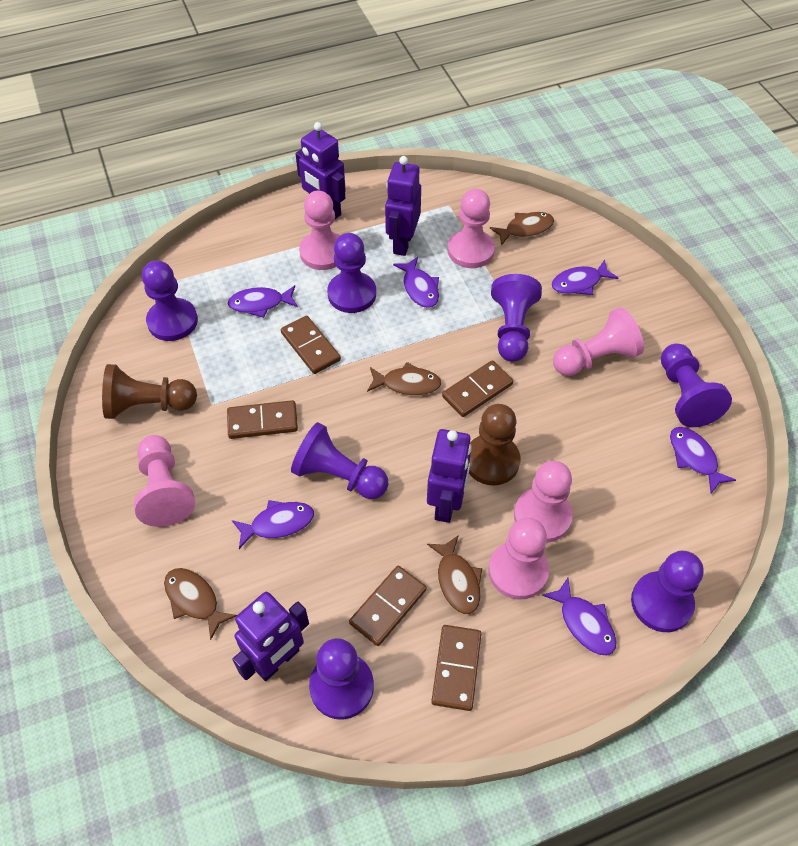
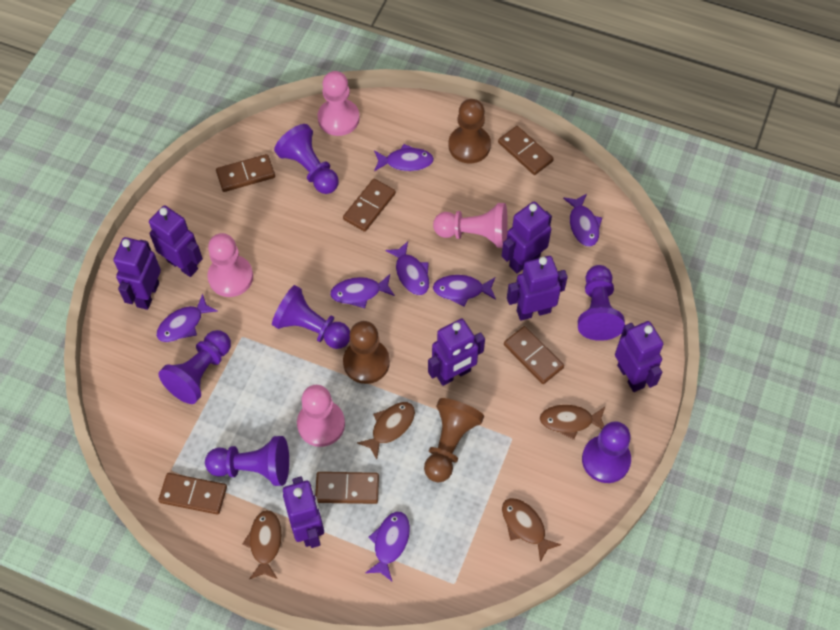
brown domino: [227,400,298,439] [281,315,341,374] [349,566,427,646] [431,625,482,711] [442,360,513,417] = 5 -> [158,473,227,515] [216,154,275,192] [315,472,379,504] [343,179,396,232] [498,126,554,175] [504,326,564,384] = 6
brown pawn: [102,364,197,419] [469,404,520,486] = 2 -> [343,321,390,384] [424,398,484,482] [448,99,491,163] = 3
pink pawn: [134,435,195,527] [299,191,340,270] [448,189,495,268] [488,518,549,600] [514,461,573,543] [553,307,644,376] = 6 -> [207,233,253,297] [297,385,345,447] [318,71,360,136] [433,203,508,248] = 4
purple fish: [227,285,298,318] [232,500,314,549] [393,257,439,308] [542,578,617,656] [551,260,618,295] [670,427,736,493] = 6 -> [156,294,218,342] [330,274,395,308] [365,512,410,581] [374,144,434,171] [385,241,429,295] [433,275,496,307] [563,194,602,247] = 7
purple pawn: [142,260,198,341] [291,422,388,499] [309,638,374,720] [327,233,376,313] [491,274,542,362] [631,551,704,632] [661,344,732,427] = 7 -> [159,330,231,404] [205,436,289,486] [272,285,350,349] [274,124,339,194] [578,265,625,341] [582,421,631,483] = 6
purple robot: [232,592,309,681] [295,122,346,219] [385,156,421,256] [427,429,471,523] = 4 -> [113,237,161,310] [149,205,203,277] [283,476,324,548] [428,318,485,386] [502,202,552,273] [507,256,568,321] [615,321,663,392] = 7

